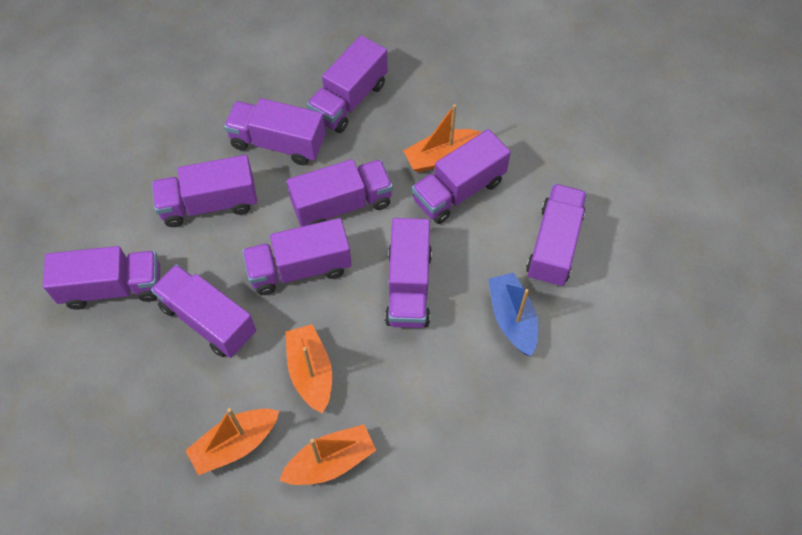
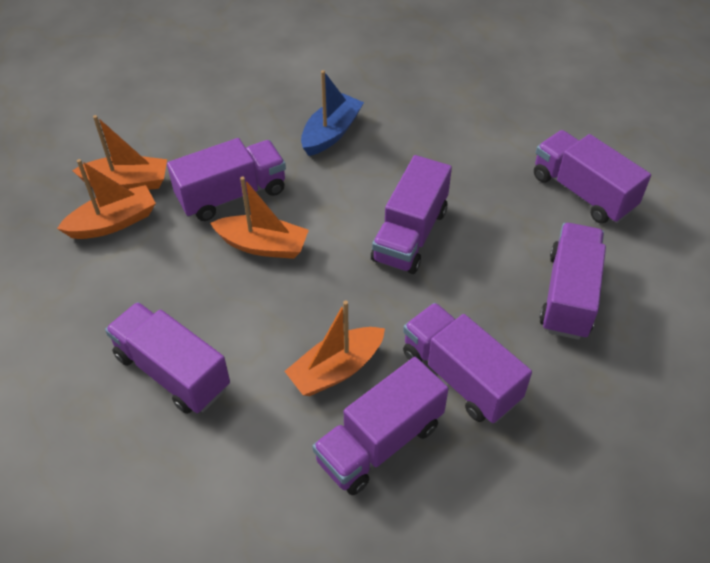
purple truck: [43,246,160,309] [151,264,256,358] [152,155,257,227] [224,98,326,165] [242,218,352,295] [287,159,393,227] [307,35,388,133] [385,218,432,328] [412,129,511,224] [526,184,587,287] = 10 -> [105,302,230,414] [167,138,286,221] [312,357,448,495] [371,155,452,274] [403,303,532,423] [534,130,651,223] [539,223,606,340] = 7

